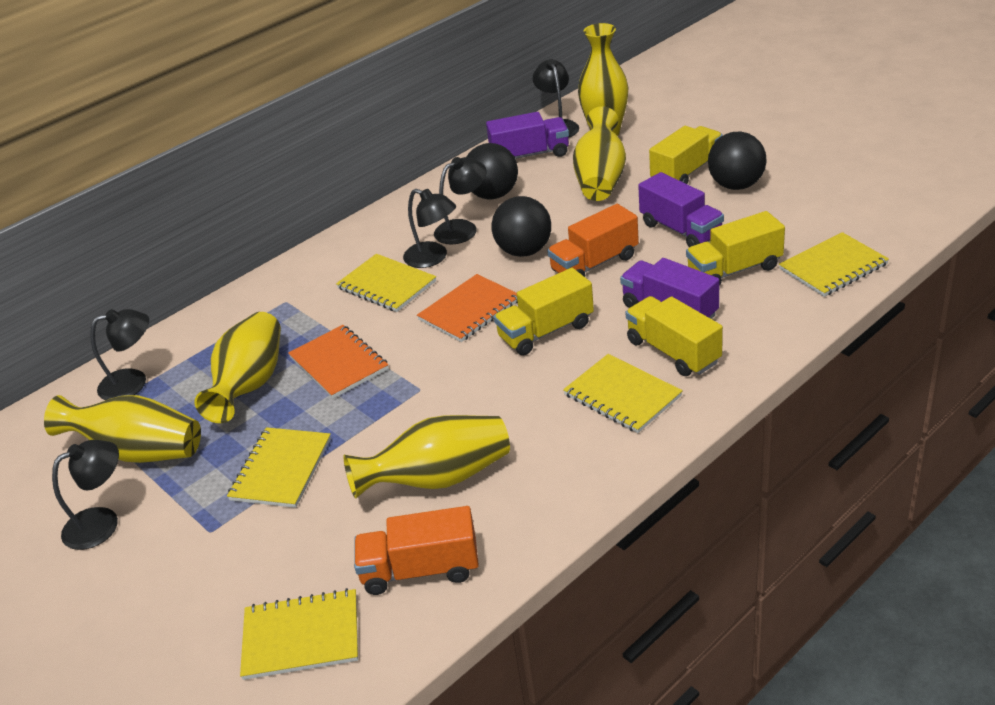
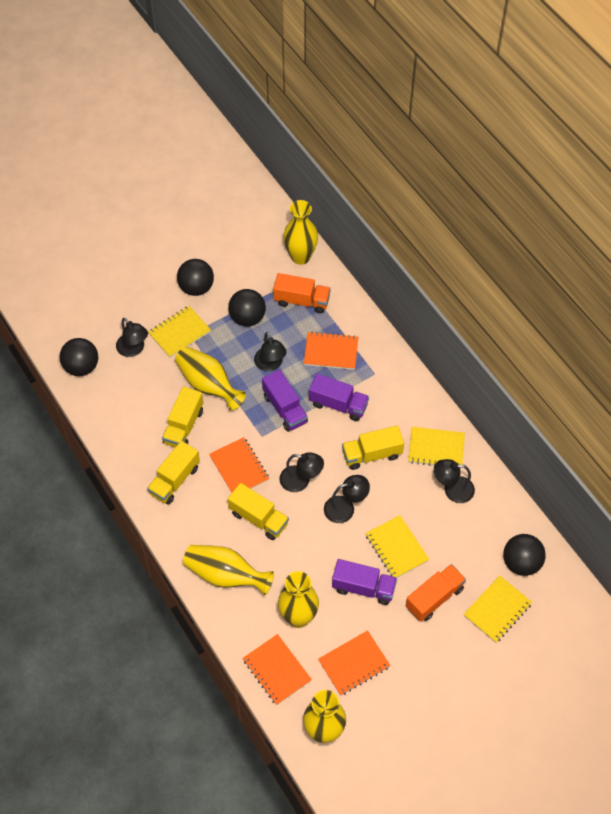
black ball: [467,143,518,199] [492,196,551,257] [708,132,767,190] = 3 -> [60,338,98,376] [177,259,214,296] [228,289,266,326] [503,534,546,576] = 4
orange notebook: [288,325,389,399] [417,274,518,342] = 2 -> [209,437,269,493] [243,634,312,705] [304,332,358,370] [318,630,391,696] = 4
yellow notebook: [227,427,331,508] [240,588,358,680] [336,254,436,312] [563,354,683,433] [779,232,889,297] = 5 -> [148,306,211,358] [365,515,430,578] [408,427,465,468] [463,576,532,643] = 4

